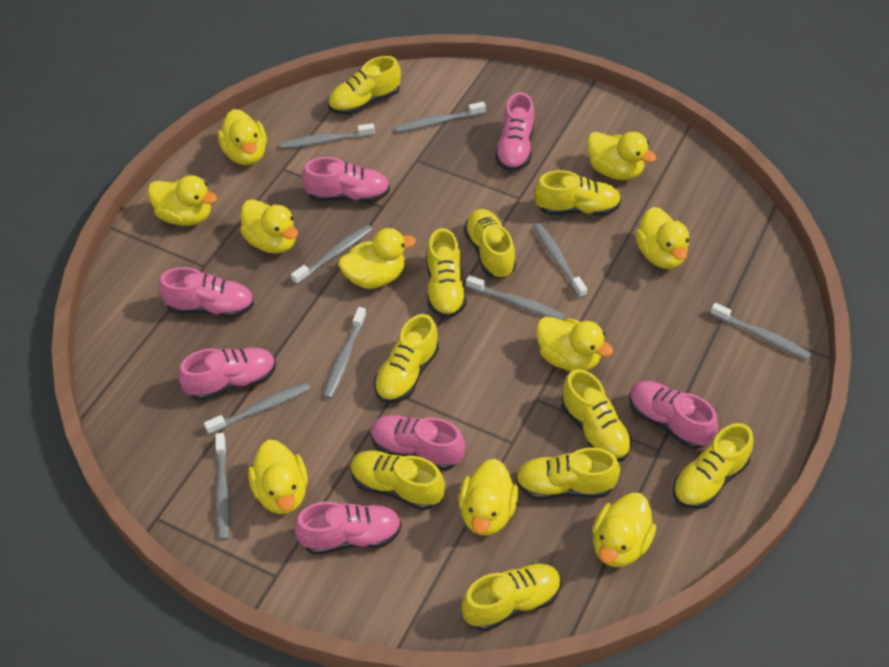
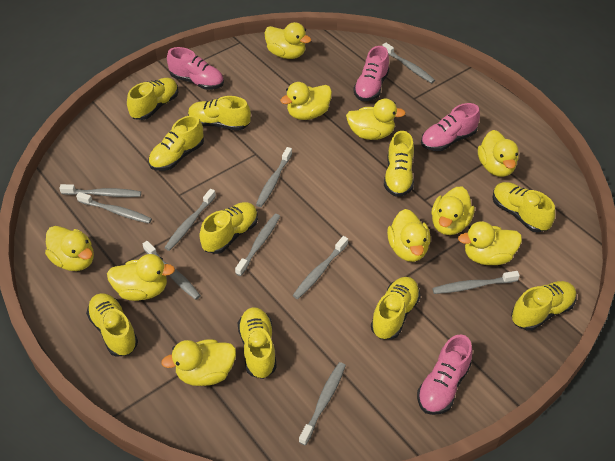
grey toothbrush: [204,382,310,435] [215,433,230,541] [280,123,375,149] [291,225,373,285] [323,307,366,399] [395,102,486,133] [466,275,565,320] [533,223,587,298] [710,303,812,360] = 9 -> [59,184,141,197] [76,192,152,223] [143,241,201,300] [164,189,216,251] [235,214,280,276] [256,147,292,207] [293,236,348,299] [299,362,346,445] [383,43,435,83] [432,271,520,294] = 10
pink shoe: [159,267,254,318] [179,347,276,401] [295,501,401,555] [302,157,390,202] [370,415,465,471] [495,92,534,171] [629,381,718,449] = 7 -> [167,47,224,90] [353,46,389,101] [417,334,472,415] [421,103,480,151] = 4

